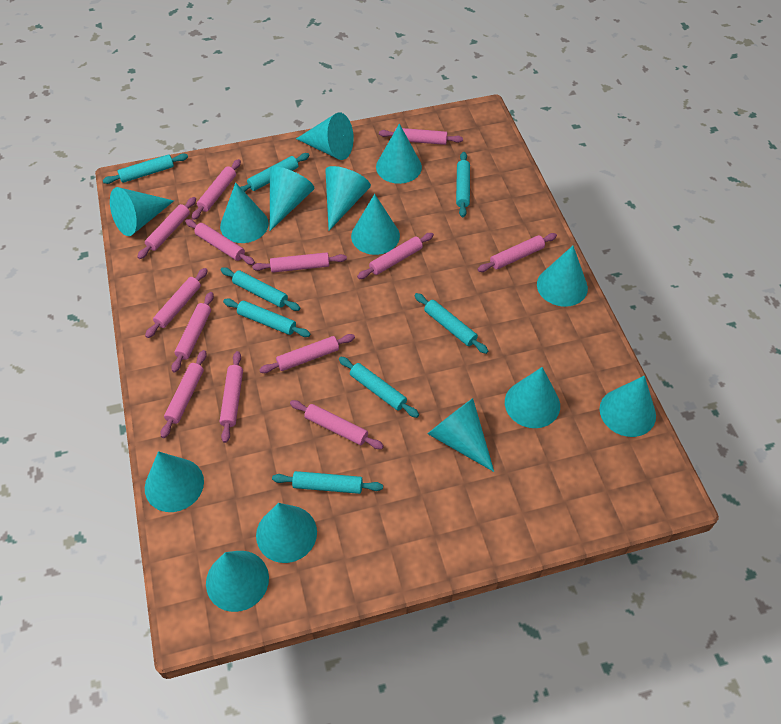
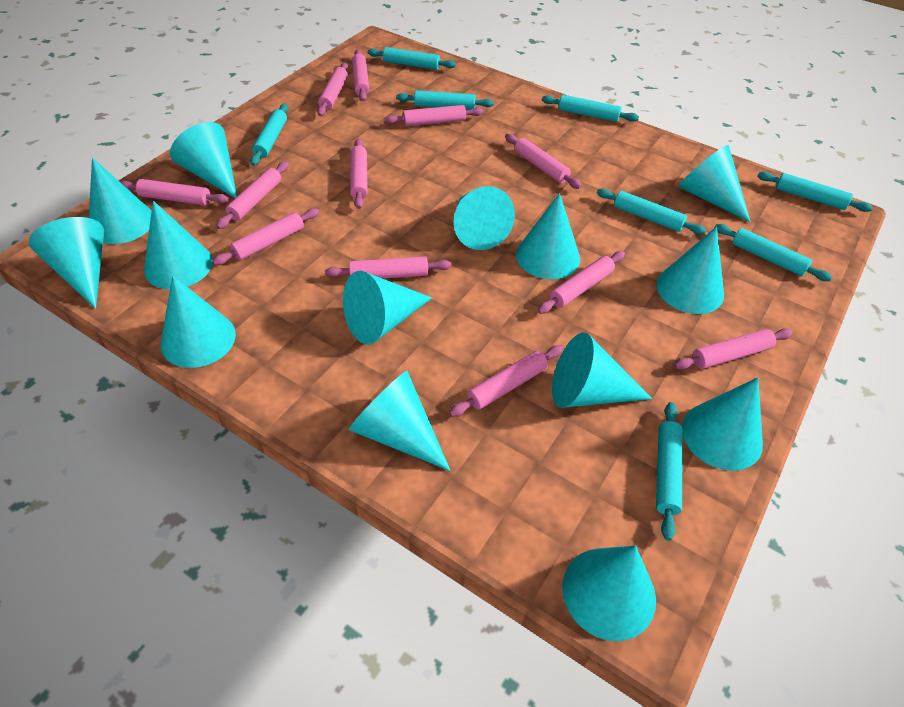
pink rolling pin: [137,197,196,259] [145,268,208,338] [161,350,207,438] [171,292,214,373] [185,219,255,265] [192,159,241,220] [220,351,243,443] [252,252,347,273] [259,334,355,373] [290,400,384,449] [357,233,434,279] [379,128,463,145] [477,233,557,272] = 13 -> [120,179,229,205] [212,208,319,265] [216,161,289,229] [317,63,348,116] [325,257,452,279] [350,138,368,209] [352,49,369,101] [384,105,484,126] [449,345,563,417] [505,134,582,189] [537,251,625,314] [674,328,793,370] = 12

